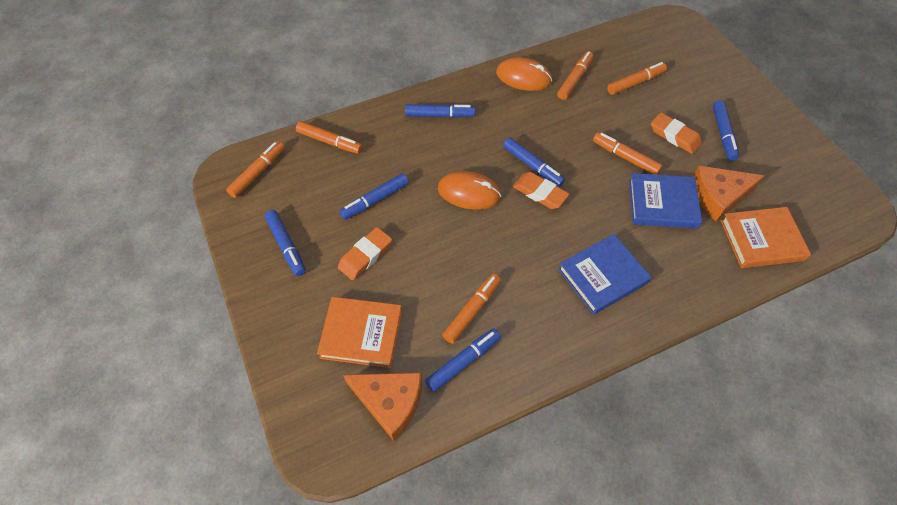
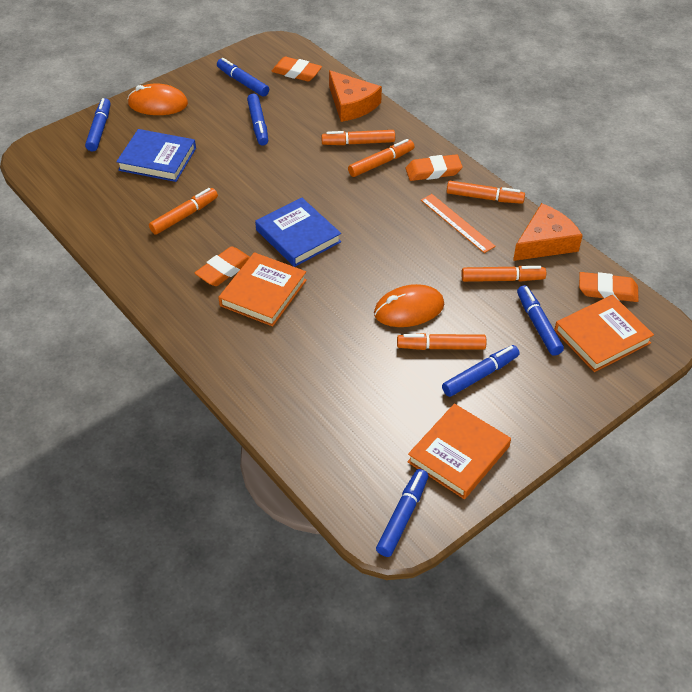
orange book: [317,297,402,368] [720,207,811,268] = 2 -> [218,252,307,326] [407,403,511,499] [554,295,654,372] = 3
orange eraser: [338,227,392,280] [513,172,569,209] [651,113,702,154] = 3 -> [195,246,250,286] [271,57,322,81] [406,154,463,181] [579,272,639,302] = 4
orange ruler: none = 0 -> [421,194,496,253] = 1

